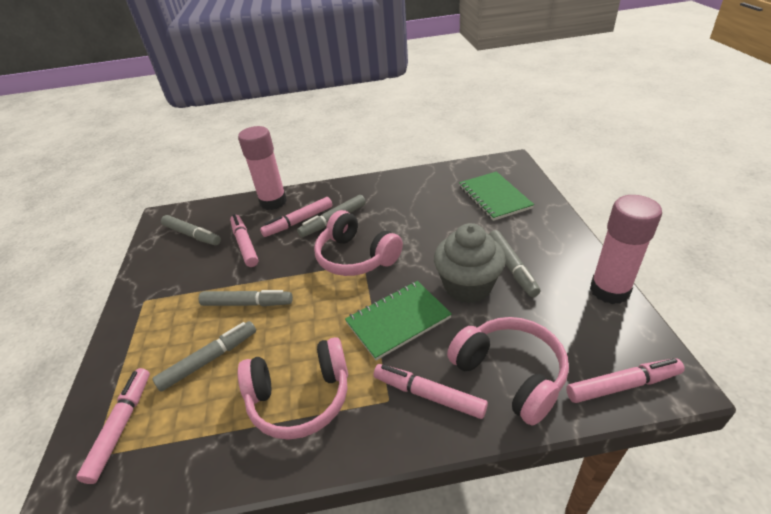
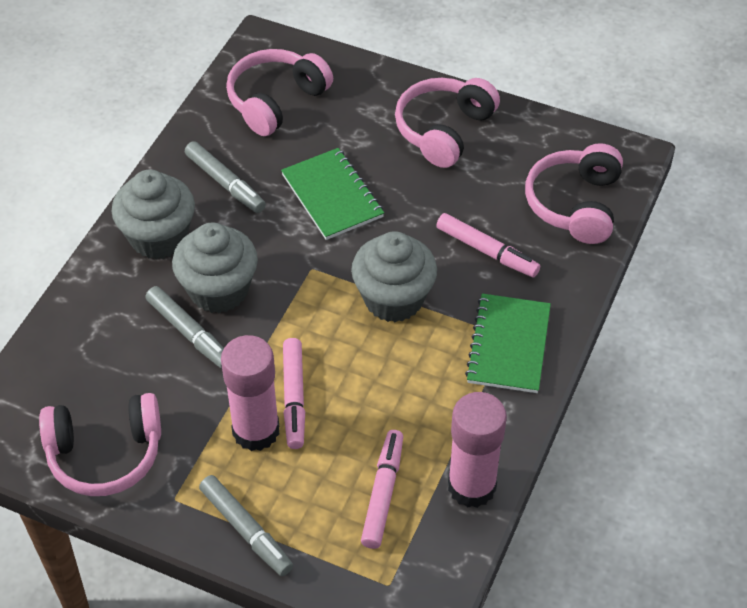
grey cupcake: [434,223,506,303] = 1 -> [111,170,195,259] [172,222,258,313] [351,231,437,322] = 3
grey marker: [152,321,256,392] [161,215,221,245] [199,290,293,306] [297,195,366,237] [489,230,540,297] = 5 -> [145,286,224,368] [185,141,266,213] [199,475,293,576] = 3
pink headphones: [237,337,348,440] [314,210,403,276] [447,317,569,426] = 3 -> [39,393,161,496] [226,49,333,136] [395,78,500,168] [525,143,623,244] = 4
pink marker: [76,368,150,484] [230,214,258,267] [260,197,333,237] [374,364,488,419] [566,358,685,403] = 5 -> [283,338,305,449] [361,430,403,549] [436,213,540,277] = 3

